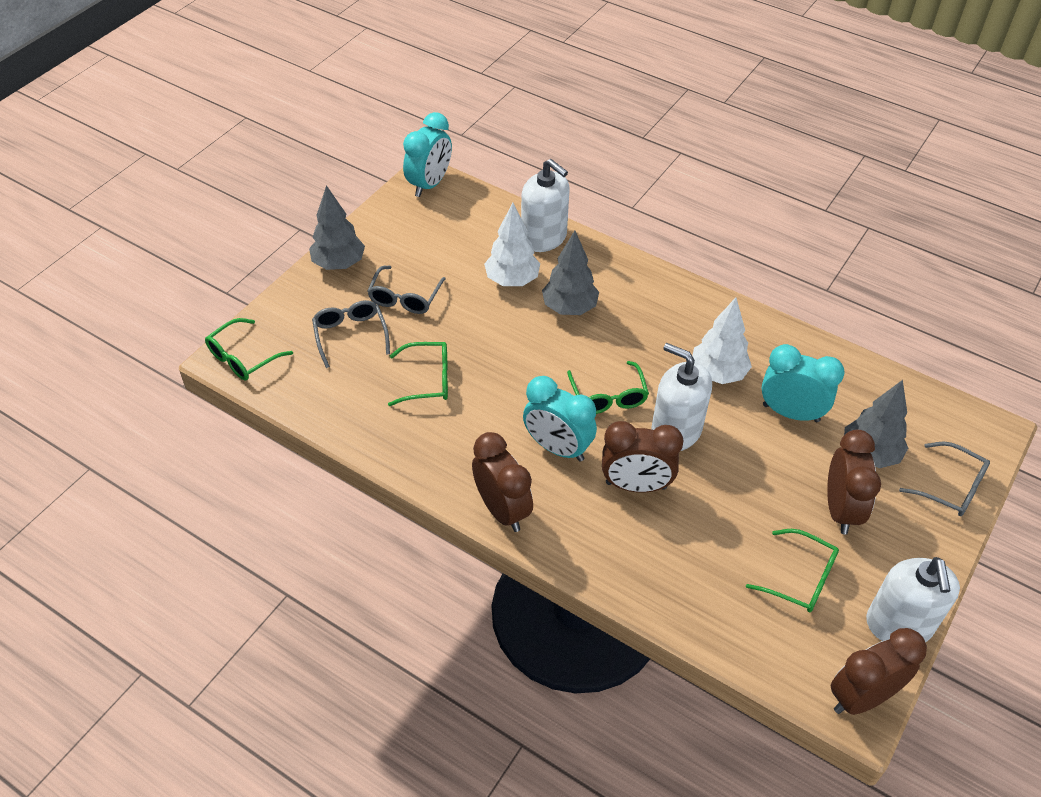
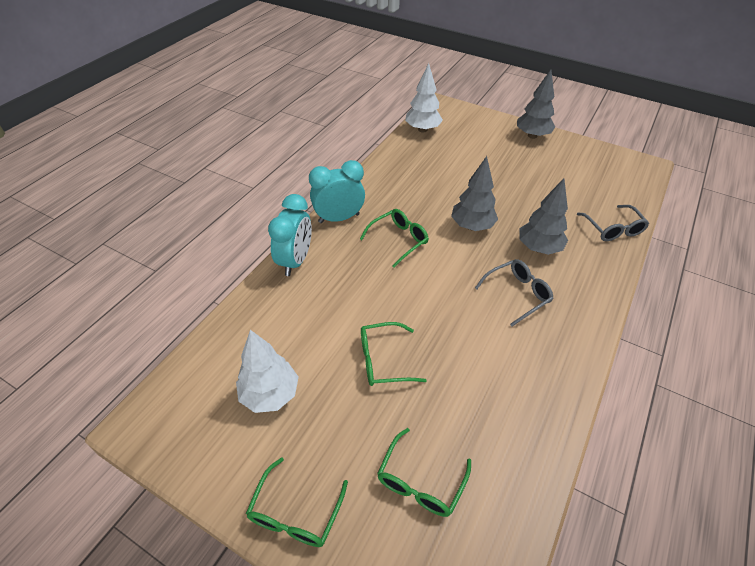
brown clock: [472,432,533,532] [602,421,684,493] [827,430,881,535] [831,628,927,715] = 4 -> none = 0
grey glasses: [312,300,390,368] [367,266,445,314] [899,441,990,516] = 3 -> [475,259,554,326] [577,205,649,241] = 2
turquoise clock: [403,112,452,197] [523,376,597,462] [761,344,845,422] = 3 -> [268,194,312,276] [309,160,365,223] = 2
white soap dispenser: [521,159,570,252] [651,343,712,451] [866,557,960,642] = 3 -> none = 0

